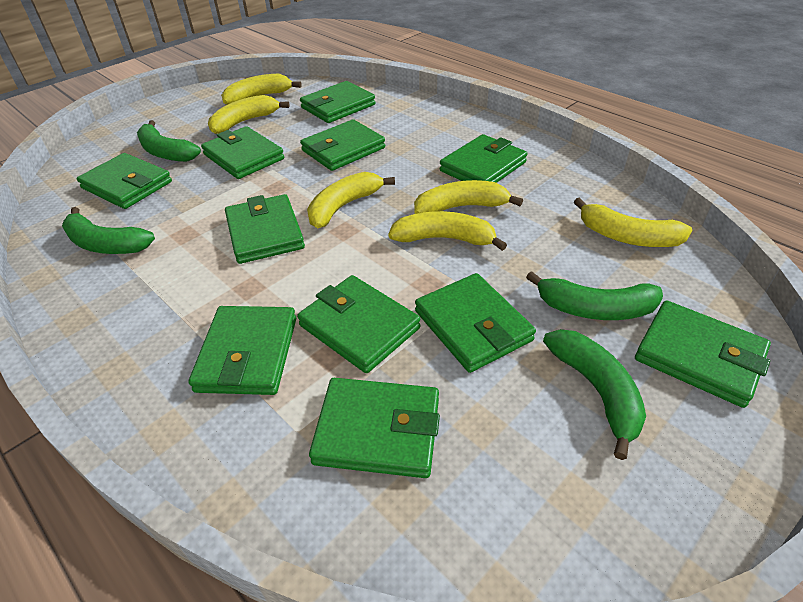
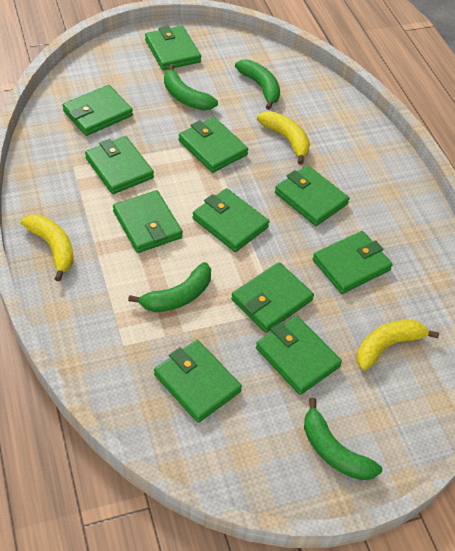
yellow banana: [208,95,290,134] [221,74,302,105] [307,172,395,228] [388,211,507,251] [414,180,523,214] [574,197,692,247] = 6 -> [21,215,74,282] [257,111,310,165] [357,320,439,370] = 3

